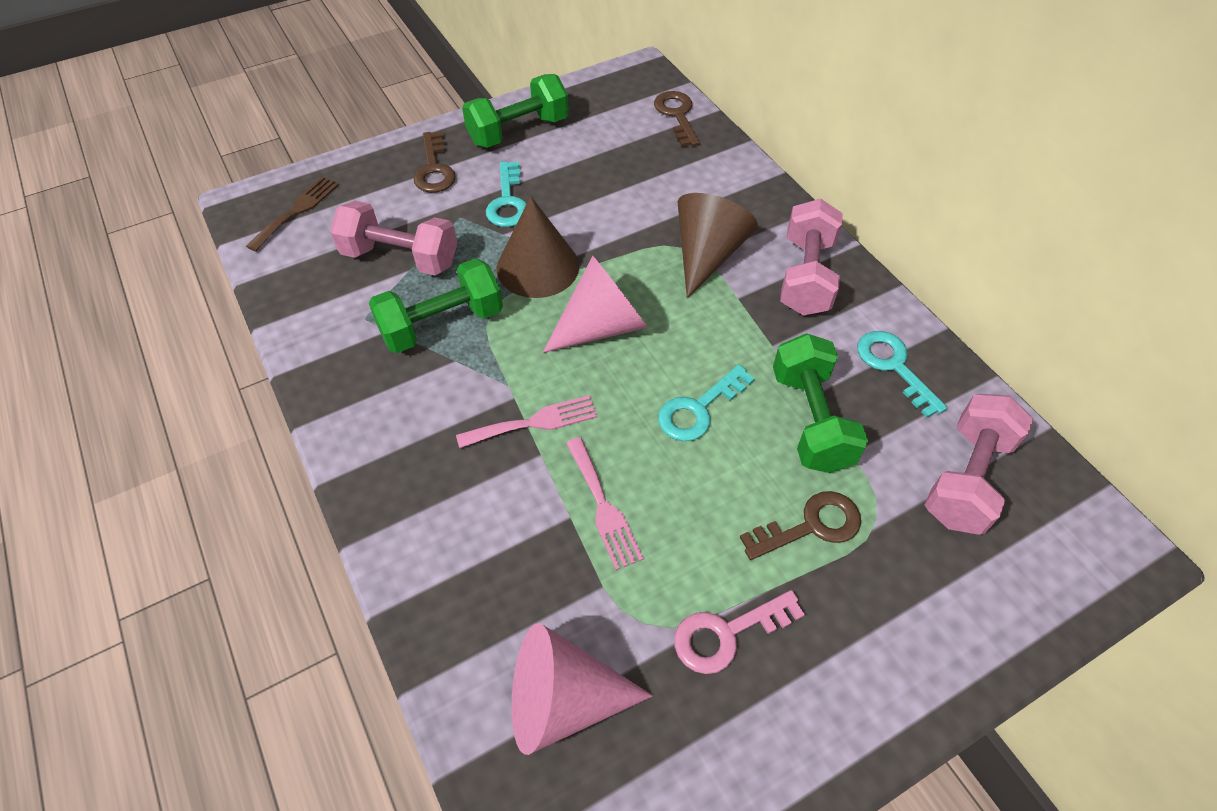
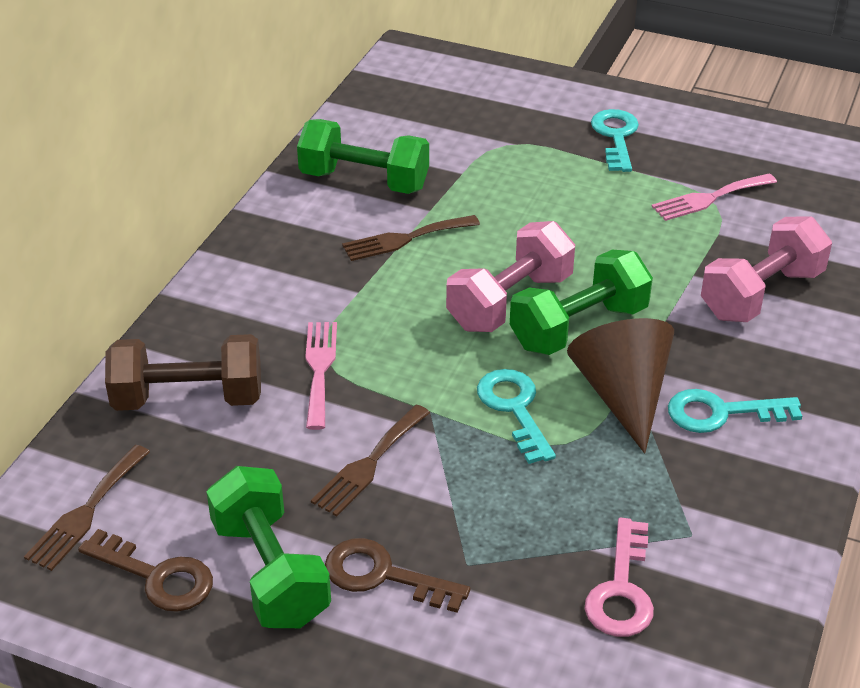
brown cone: [497,196,579,298] [678,193,758,298] = 2 -> [567,318,674,453] = 1
brown dumbbell: none = 0 -> [105,334,261,411] = 1
brown fork: [246,176,339,252] = 1 -> [24,445,150,571] [311,404,430,516] [342,215,480,261] = 3
brown key: [413,131,456,193] [654,91,700,147] [740,491,861,560] = 3 -> [78,529,213,612] [325,538,470,613] = 2
pink cone: [511,623,653,755] [543,256,648,353] = 2 -> none = 0
pink dumbbell: [330,201,457,276] [780,199,843,316] [925,394,1033,535] = 3 -> [446,221,575,332] [701,216,832,322] = 2

